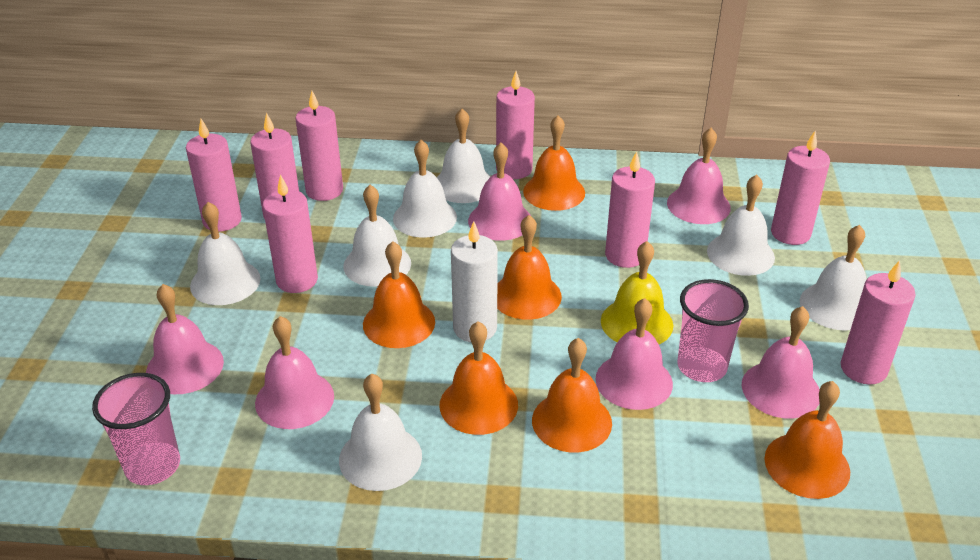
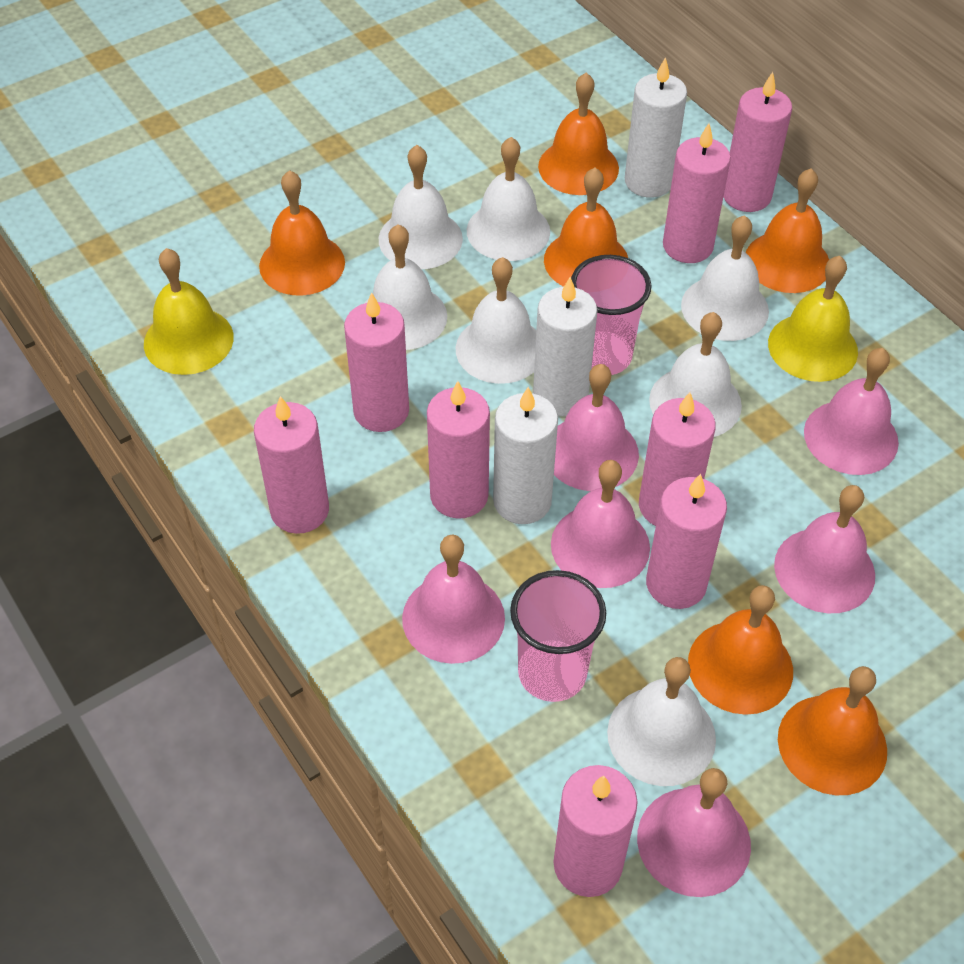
white candle: [451,221,498,342] = 1 -> [493,387,558,524] [533,277,597,416] [625,57,687,198] = 3
yellow bell: [601,241,673,344] = 1 -> [144,248,234,375] [768,256,858,382] = 2

